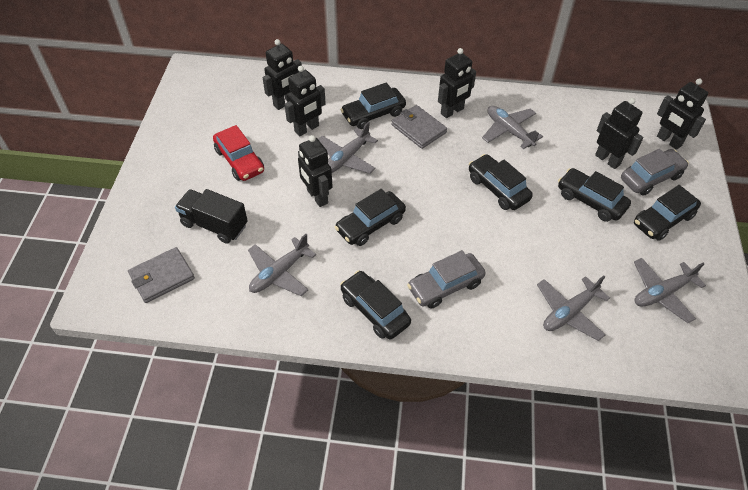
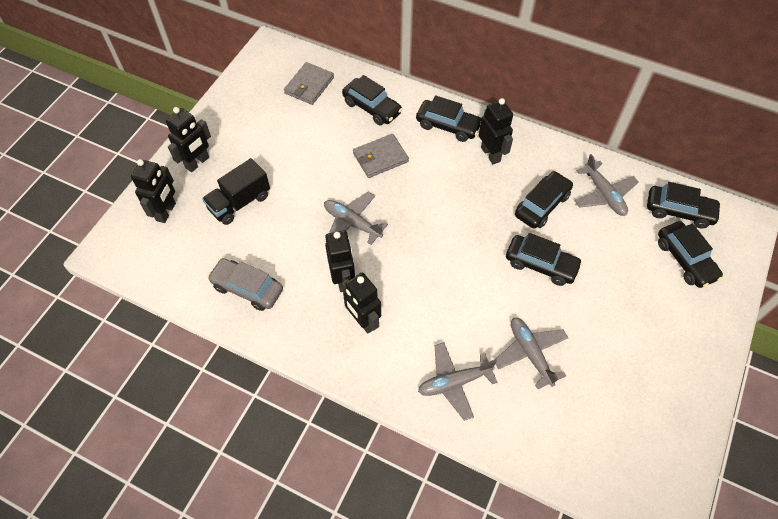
black robot: [263,39,302,110] [284,66,326,136] [298,135,333,207] [438,48,476,118] [595,98,643,169] [657,78,708,150] = 6 -> [131,159,176,223] [166,107,211,172] [325,231,355,292] [342,272,381,333] [479,98,513,165] = 5
grey car: [407,250,486,309] [621,149,689,196] = 2 -> [207,258,283,311] = 1
grey plane: [248,234,316,296] [318,122,378,174] [482,106,543,149] [537,276,610,341] [634,258,706,323] = 5 -> [324,192,388,245] [418,342,498,421] [495,318,568,389] [575,154,639,216] = 4
red car: [213,125,264,181] = 1 -> none = 0

